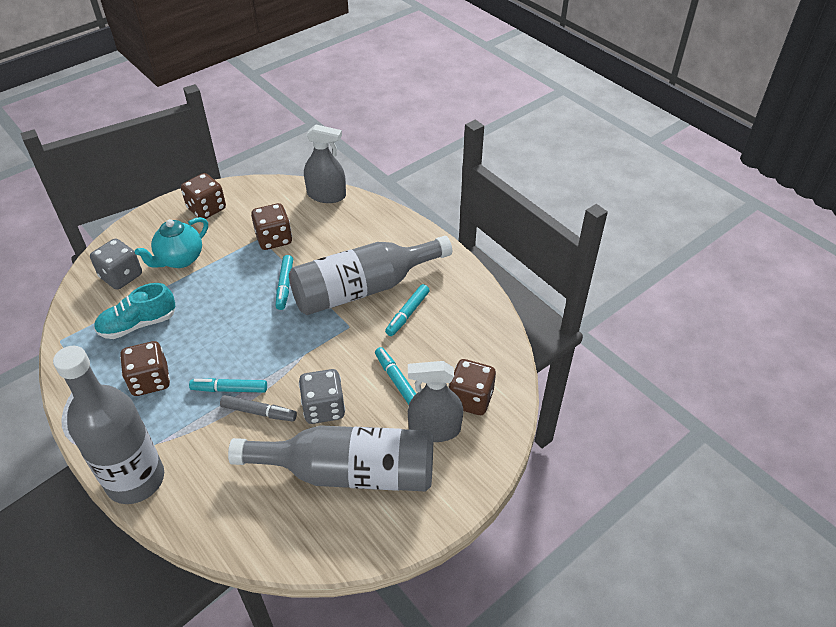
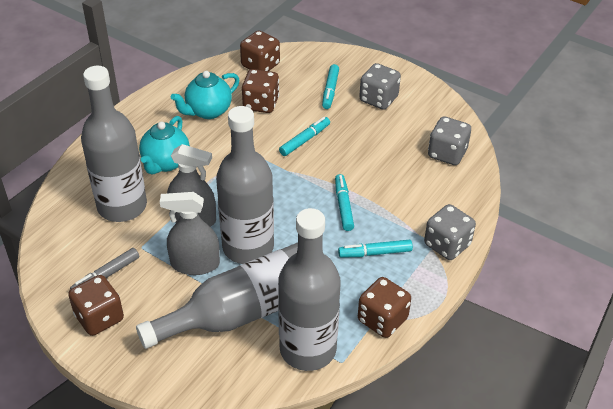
grey bottle: [53,346,164,504] [228,425,433,492] [289,236,452,315] = 3 -> [81,66,147,222] [136,243,298,349] [216,106,274,264] [278,208,341,371] = 4
grey dice: [90,239,142,290] [299,369,345,424] = 2 -> [359,63,401,110] [424,204,476,260] [428,116,471,165] = 3
turquoise shoe: [94,283,176,339] = 1 -> none = 0
turquoise teapot: [135,217,208,268] = 1 -> [139,116,190,175] [171,71,239,119] = 2

